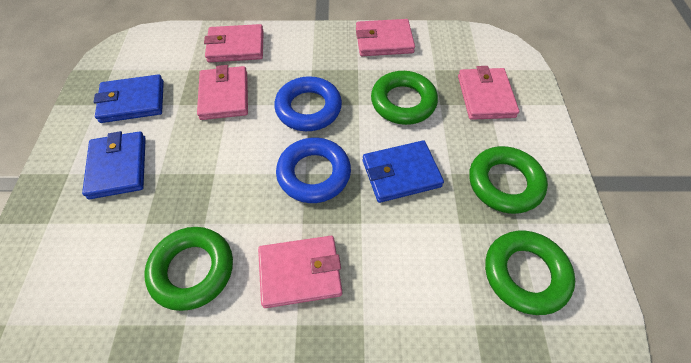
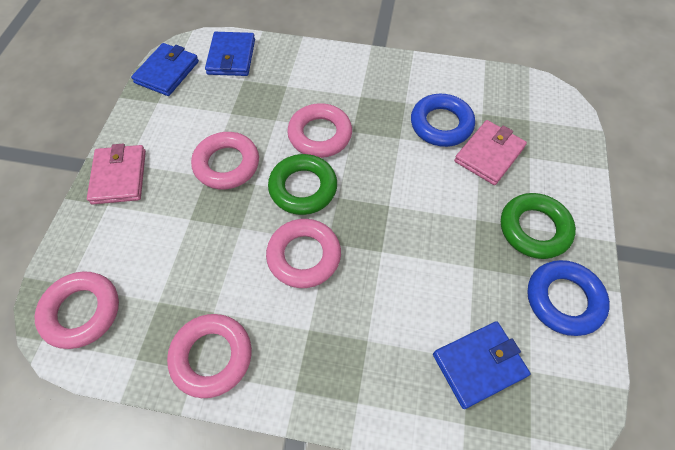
green ring: [144,227,233,311] [371,71,438,125] [469,146,548,214] [485,231,575,315] = 4 -> [268,154,337,215] [501,193,576,259] = 2
pink ring: none = 0 -> [35,271,119,349] [167,314,252,398] [191,132,259,189] [266,219,341,288] [287,103,352,158] = 5
pink wallet: [197,65,248,120] [204,24,264,62] [258,236,342,308] [356,19,415,56] [458,66,519,120] = 5 -> [87,143,146,204] [454,120,527,185] = 2

